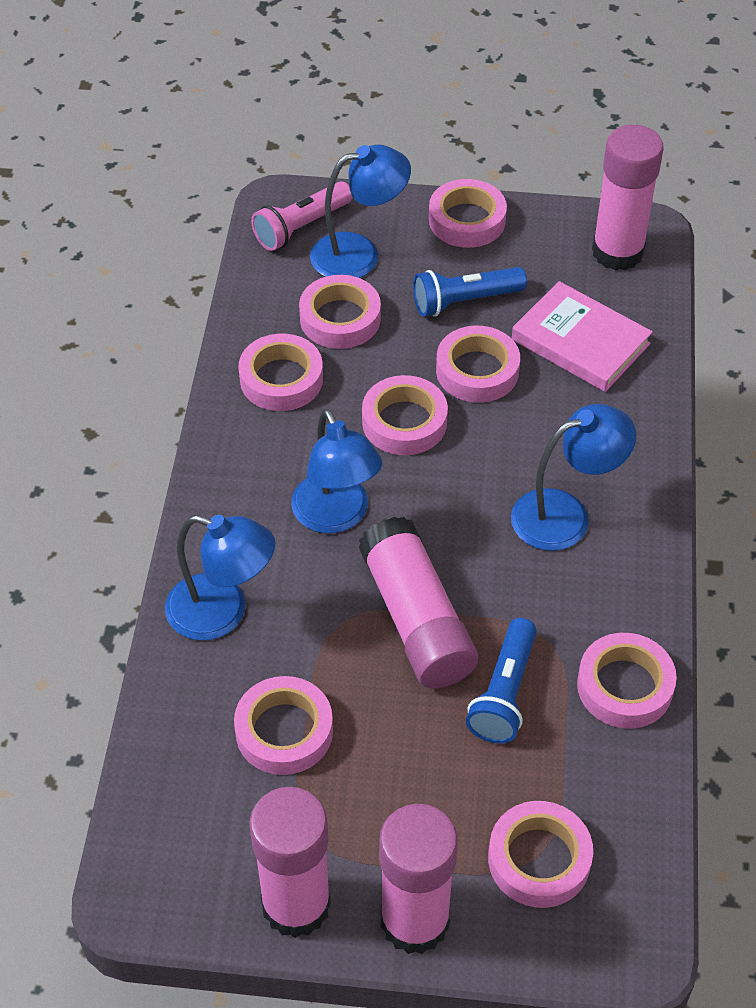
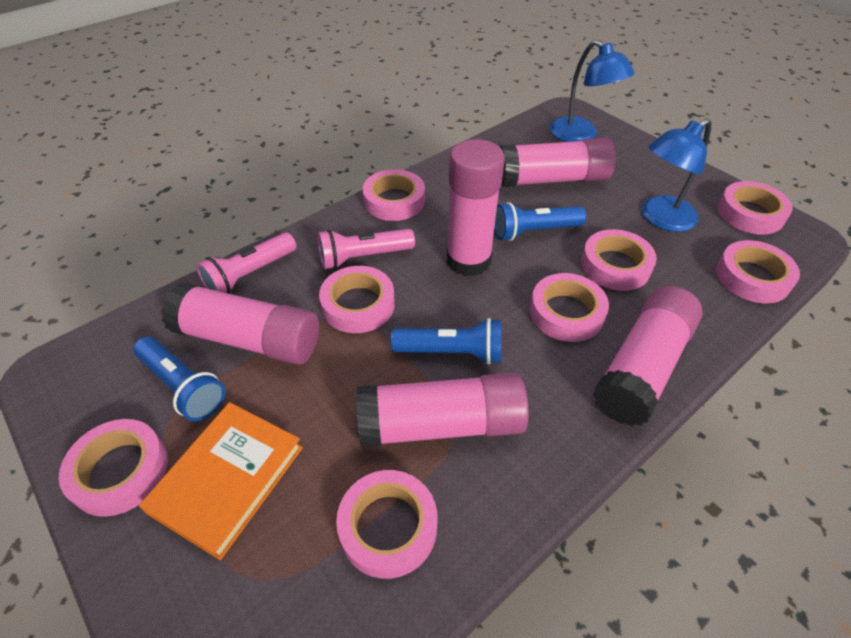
blue flashlight: [413,267,527,317] [466,618,537,743] = 2 -> [133,337,225,421] [391,318,501,364] [494,202,586,241] = 3
blue lamp: [165,515,275,641] [291,409,382,533] [310,144,411,278] [511,404,636,551] = 4 -> [550,40,635,142] [642,118,711,232] = 2
orange book: none = 0 -> [139,402,303,560] = 1
pink book: [512,281,653,392] = 1 -> none = 0
pink flashlight: [251,181,353,251] = 1 -> [196,232,296,294] [318,229,415,269] = 2
pink glue stick: [249,787,331,938] [358,517,478,688] [379,804,458,954] [592,125,664,271] = 4 -> [161,282,319,365] [356,373,529,447] [447,139,505,276] [500,138,616,187] [593,286,703,426] = 5

